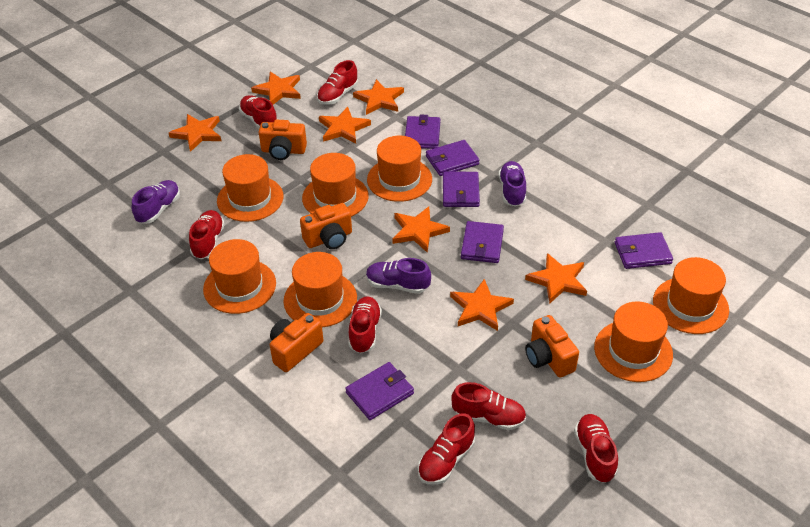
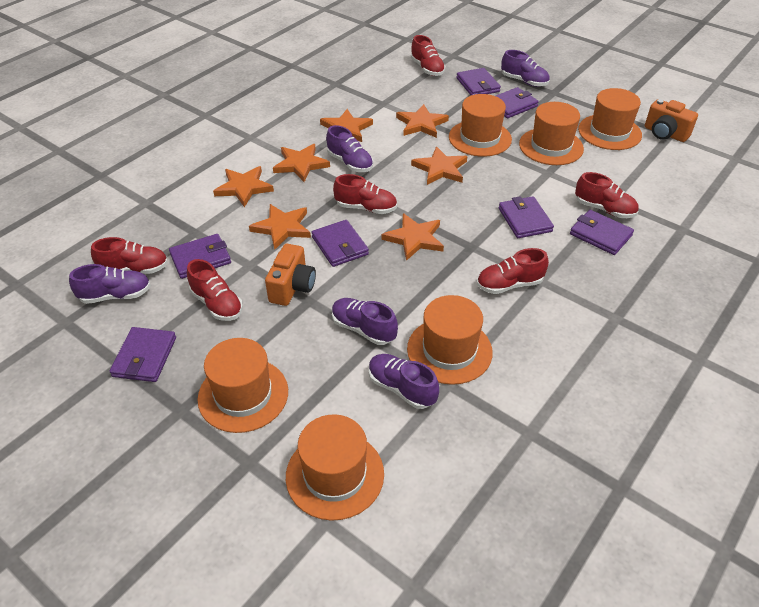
orange camera: [259,120,307,160] [270,313,323,372] [300,203,352,249] [525,315,579,378] = 4 -> [265,244,316,306] [645,99,698,142] = 2
orange hat: [203,239,276,314] [217,154,283,222] [283,252,357,327] [302,153,369,217] [367,136,432,202] [594,302,673,382] [653,257,729,334] = 7 -> [198,338,288,433] [286,414,384,521] [407,295,493,385] [449,94,512,157] [519,102,584,165] [578,88,642,150] = 6
purple shoe: [132,180,180,223] [366,258,431,294] [498,161,526,207] = 3 -> [69,264,151,304] [326,125,373,172] [332,298,398,345] [369,354,439,409] [501,50,550,87] = 5
purple wallet: [345,362,414,420] [405,115,440,149] [426,140,479,176] [443,172,480,207] [461,221,504,263] [615,232,673,269] = 6 -> [110,327,176,382] [169,234,231,279] [312,220,369,267] [456,68,501,95] [496,87,539,118] [499,196,554,238] [570,210,634,255] = 7
red shoe: [189,210,225,259] [239,95,278,128] [317,60,358,105] [348,296,382,354] [418,413,475,485] [451,382,526,430] [574,414,618,483] = 7 -> [91,237,168,274] [187,259,243,321] [333,174,397,214] [411,35,445,76] [477,248,549,294] [575,172,638,218] = 6

